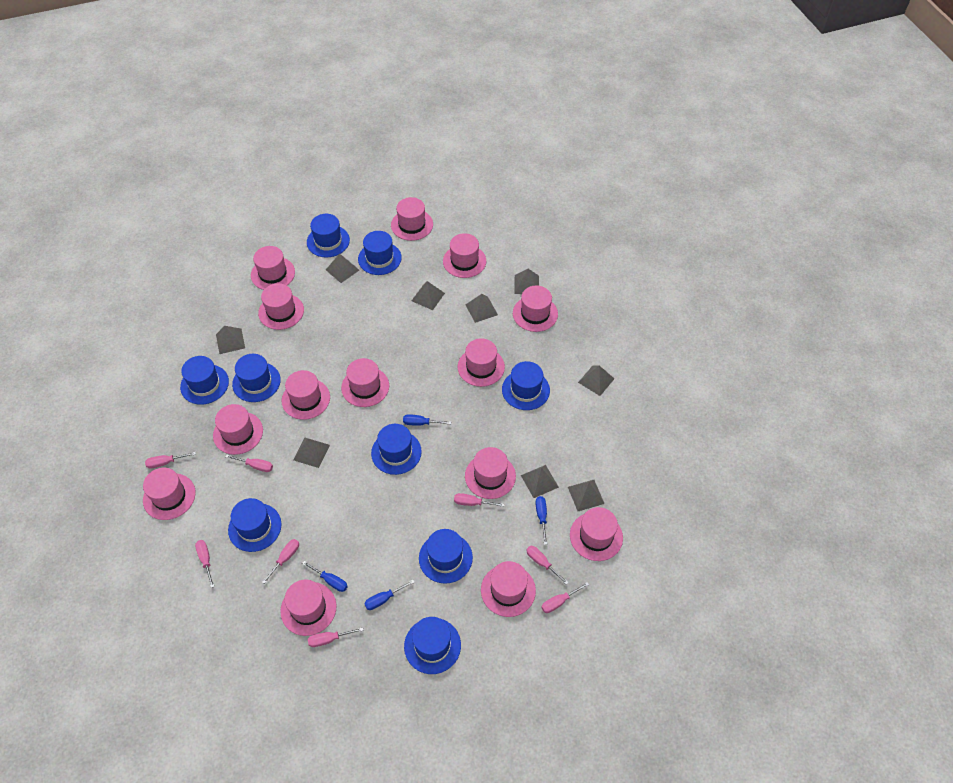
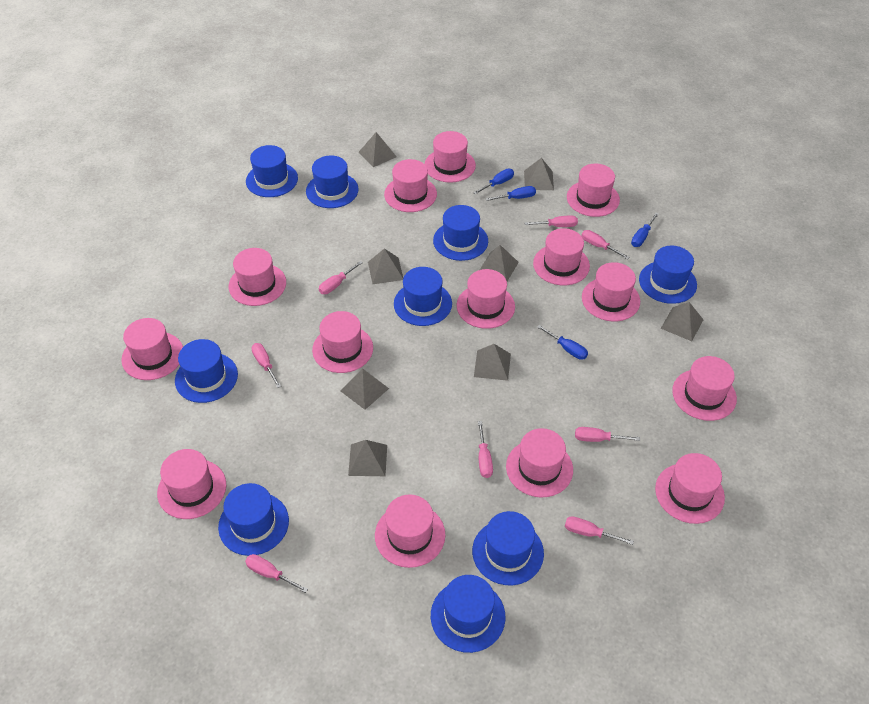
grey pyramid: [216,326,245,354] [294,438,330,468] [326,254,359,283] [412,281,445,310] [466,294,498,323] [514,269,539,294] [521,465,559,498] [568,480,605,511] [578,365,614,396] = 9 -> [340,368,389,410] [348,440,387,476] [358,132,397,167] [368,248,403,284] [474,344,511,381] [480,245,519,281] [524,158,554,190] [661,302,704,341] = 8

